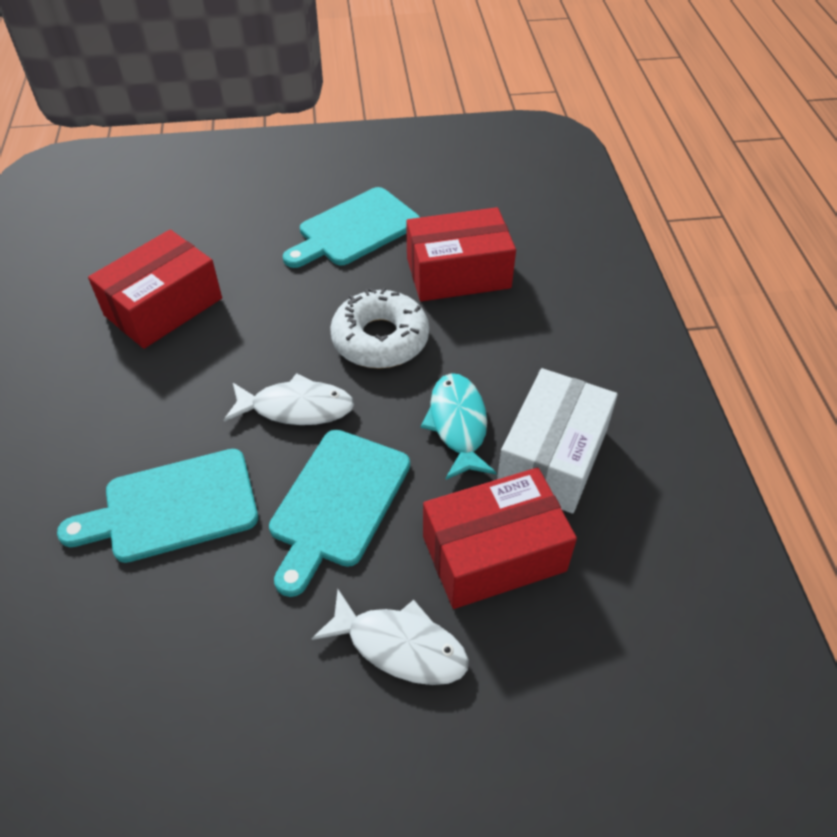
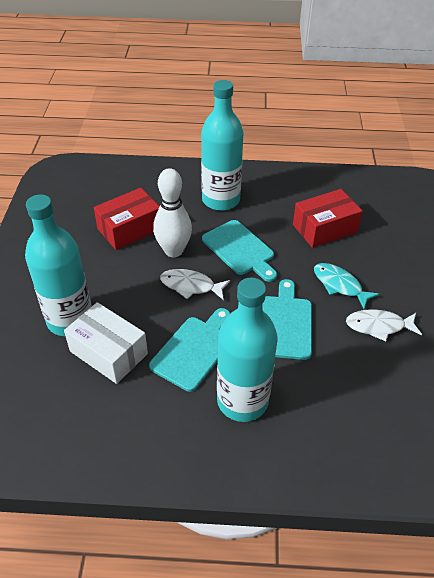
red box: [88,230,222,349] [406,207,516,301] [423,468,577,609] = 3 -> [94,188,159,250] [293,189,363,248] = 2
turquoise bottle: none = 0 -> [25,194,91,336] [201,80,244,211] [217,277,278,422] = 3
white bowling pin: none = 0 -> [153,168,192,257] = 1
white donut: [330,288,429,369] = 1 -> none = 0

